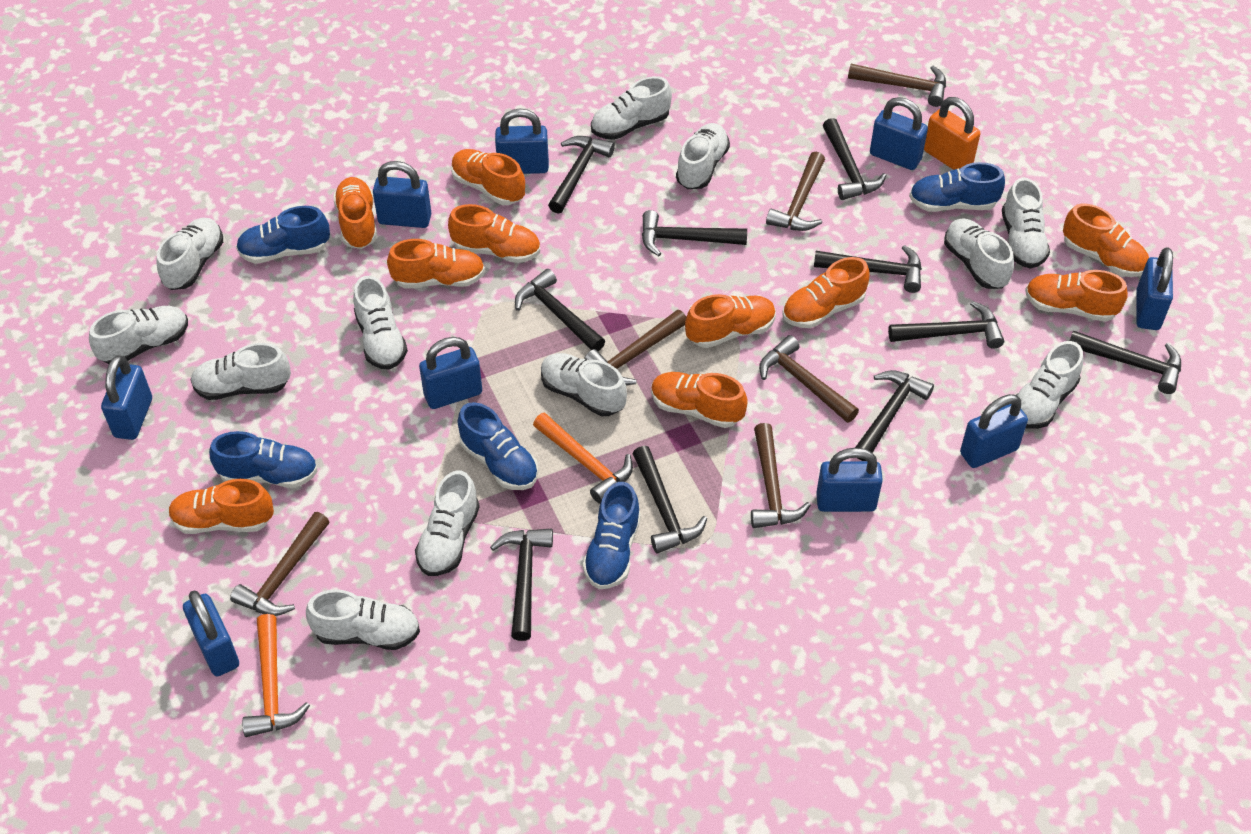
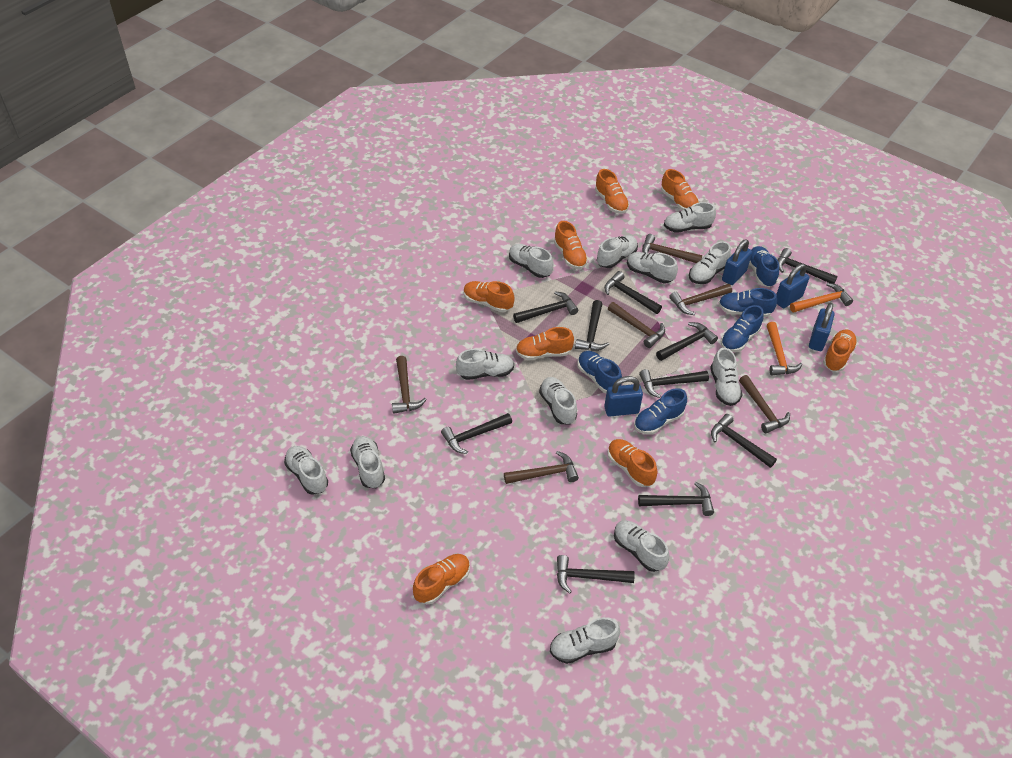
blue padlock: [101,355,152,440] [183,590,239,676] [373,161,432,228] [419,337,482,409] [495,108,549,174] [816,448,883,512] [870,97,928,170] [960,394,1028,468] [1136,247,1173,330] = 9 -> [604,376,643,416] [722,239,752,285] [776,264,809,308] [809,303,834,351] = 4
orange padlock: [924,97,980,170] = 1 -> none = 0
orange shoe: [168,479,274,534] [333,177,377,249] [387,239,485,289] [448,204,540,263] [451,149,525,205] [651,372,748,428] [685,294,776,348] [782,257,870,328] [1025,270,1128,322] [1063,203,1149,277] = 10 -> [413,554,470,604] [463,281,515,312] [516,327,574,360] [554,221,588,269] [595,169,630,214] [607,439,657,487] [661,169,699,210] [823,329,857,371] = 8

